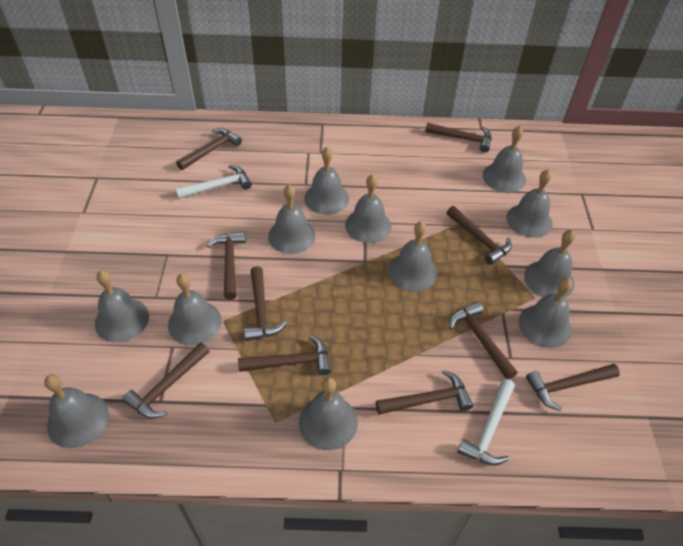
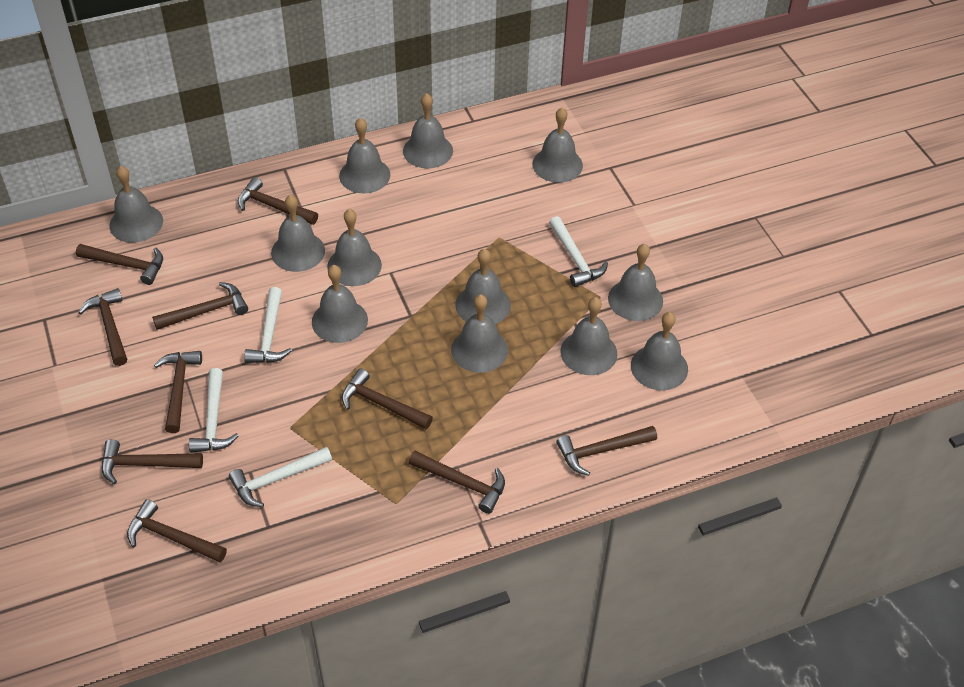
white hammer: [175,165,252,199] [458,379,515,466] = 2 -> [189,368,239,453] [229,447,332,507] [244,287,292,363] [549,216,608,287] = 4

